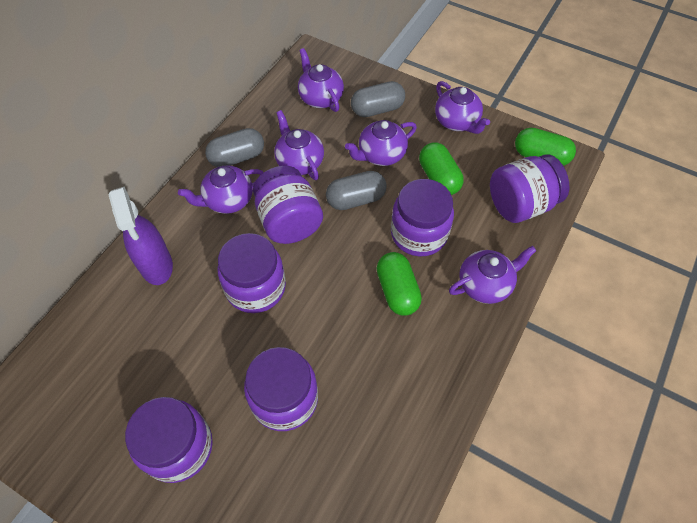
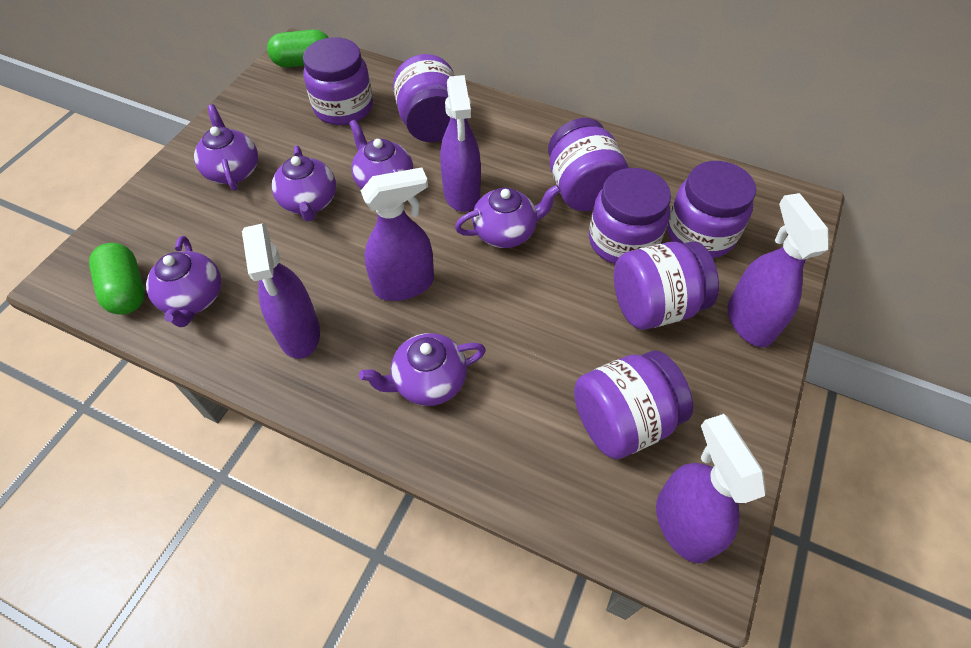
green capsule: [377,252,422,316] [419,142,464,195] [515,128,576,166] = 3 -> [89,243,145,315] [267,29,329,68] = 2
grey capsule: [205,128,264,167] [326,171,387,210] [351,81,405,117] = 3 -> none = 0
purple jar: [125,397,213,483] [218,233,286,313] [244,347,318,431] [253,166,323,244] [391,179,454,257] [490,154,569,223] = 6 -> [303,37,373,125] [393,54,455,142] [548,118,629,211] [574,351,693,459] [589,168,671,264] [614,241,719,330] [667,161,756,258] = 7
purple spray bottle: [108,186,173,285] = 1 -> [242,223,320,359] [361,167,434,301] [440,75,481,212] [656,414,766,563] [728,193,829,347] = 5

